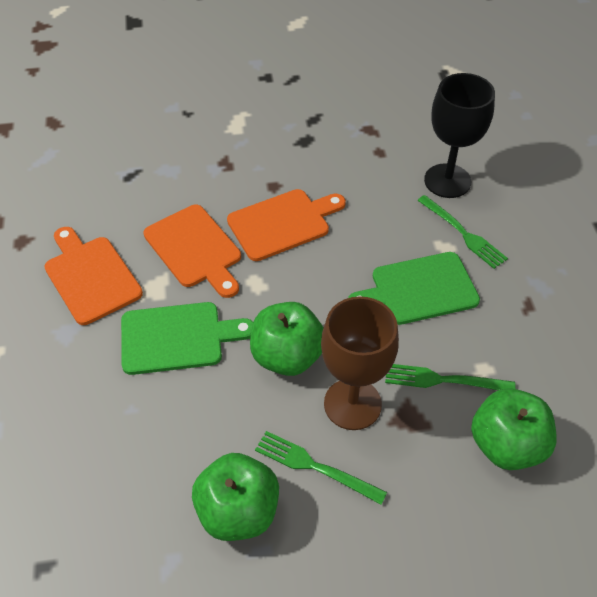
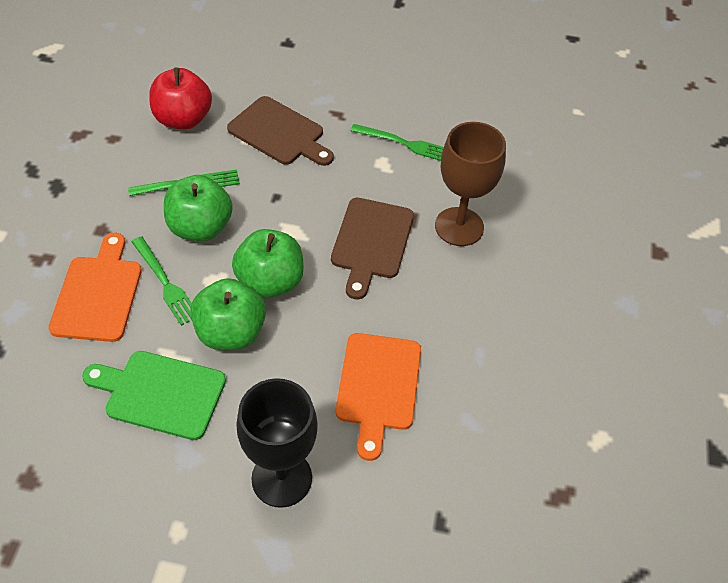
brown cutting board: none = 0 -> [227,96,334,166] [331,198,414,300] = 2
green cutting board: [121,302,253,375] [348,252,480,325] = 2 -> [82,351,226,440] = 1
orange cutting board: [44,227,143,325] [143,205,241,298] [227,189,346,261] = 3 -> [48,233,142,342] [336,333,421,461] = 2
red apple: none = 0 -> [149,68,212,129] = 1

